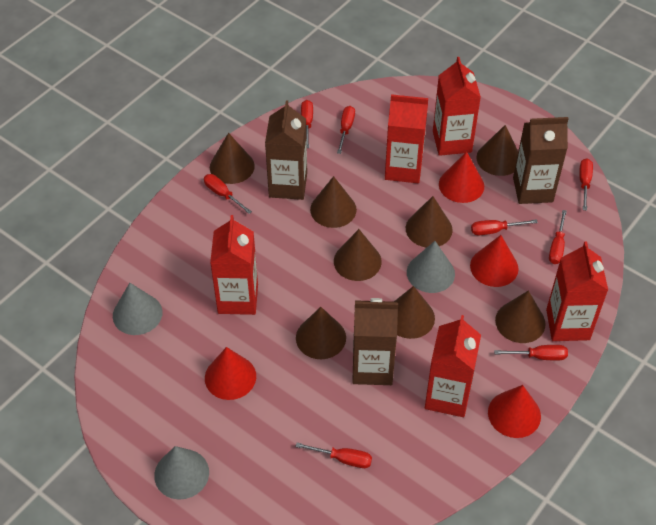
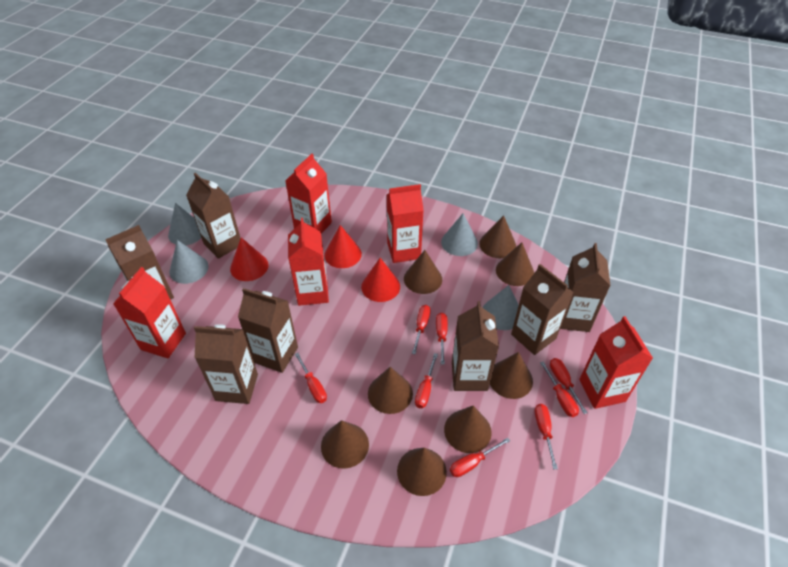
brown carton: [265,100,307,200] [352,298,398,385] [513,117,569,204] = 3 -> [105,225,174,300] [186,173,241,259] [194,324,258,404] [238,288,298,373] [452,301,499,391] [511,264,574,355] [560,243,611,332] = 7
grey cone: [113,283,162,335] [154,446,209,500] [407,241,455,293] = 3 -> [168,203,201,245] [170,240,208,284] [441,214,478,256] [483,285,519,330] = 4
red cone: [205,347,256,400] [439,151,484,203] [470,235,519,287] [488,385,541,438] = 4 -> [230,238,269,281] [324,225,362,268] [361,258,400,302] = 3

